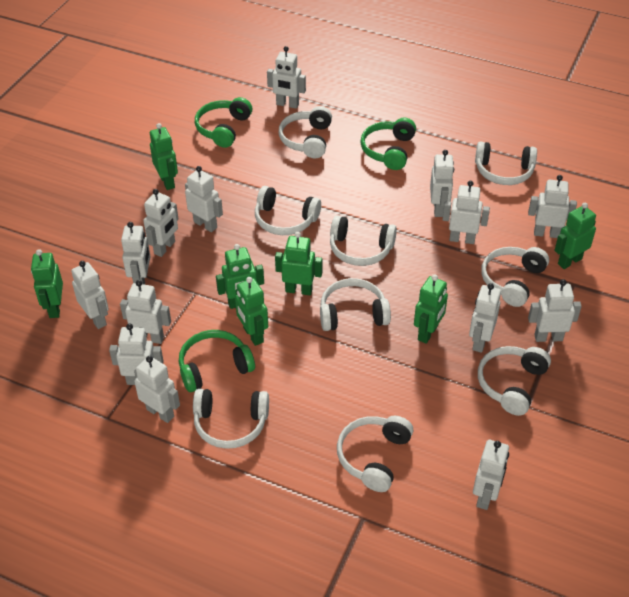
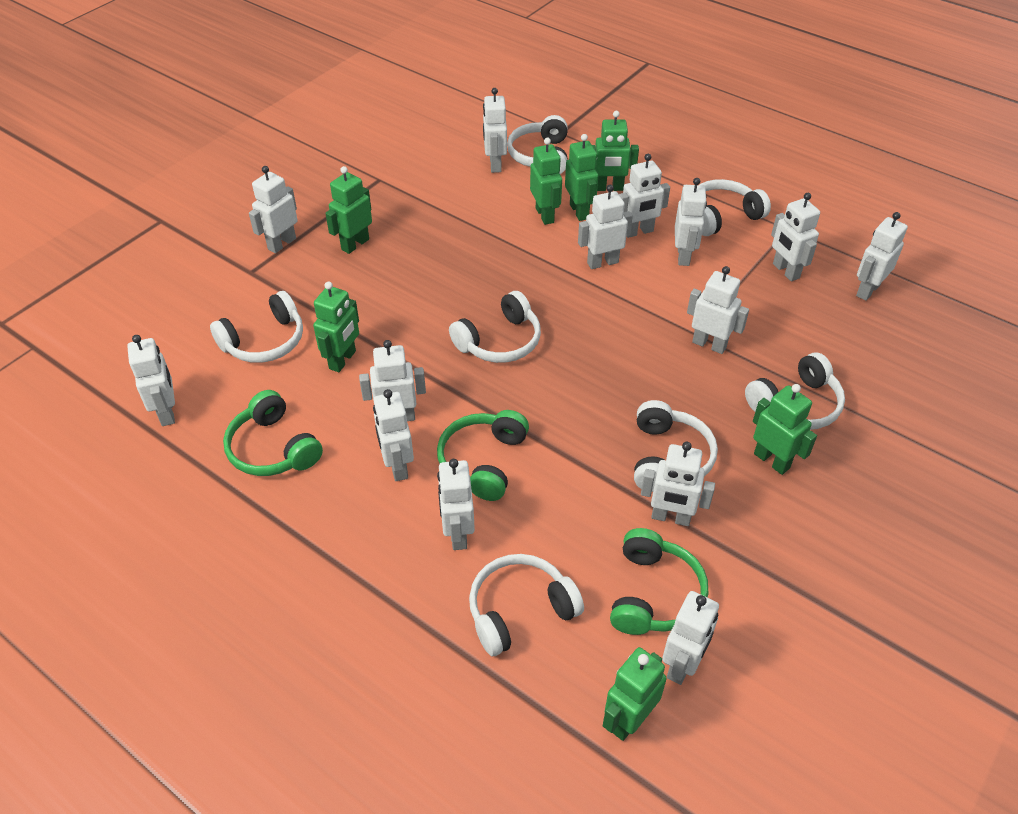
white headphones: [193,389,269,449] [255,186,321,235] [279,106,332,158] [320,278,391,331] [330,215,397,266] [337,416,413,492] [475,141,537,185] [478,346,551,416] [481,247,549,307] = 9 -> [210,291,303,363] [449,291,541,363] [469,554,584,656] [507,115,568,174] [634,400,718,492] [699,179,771,236] [745,352,845,430] = 7

